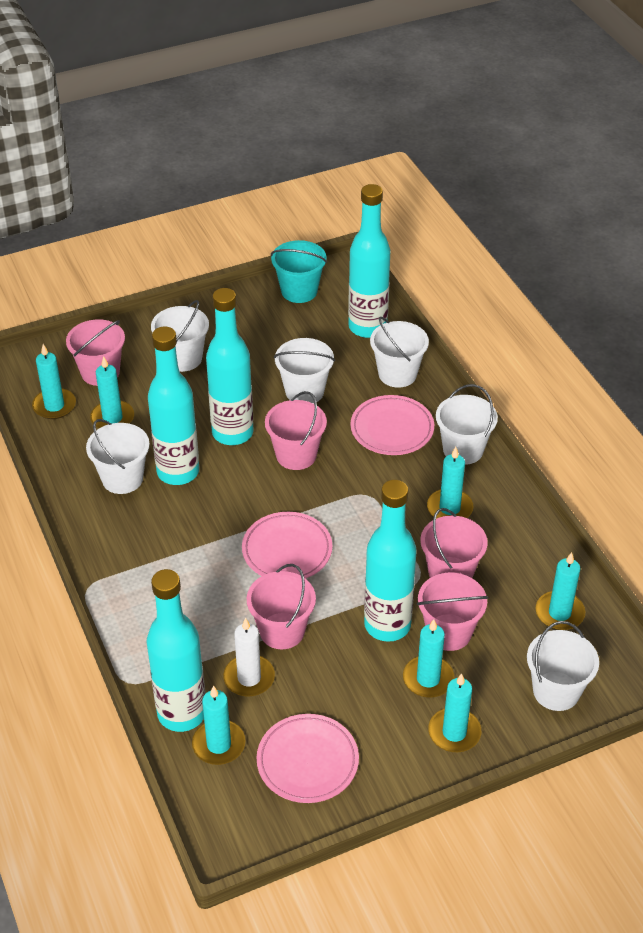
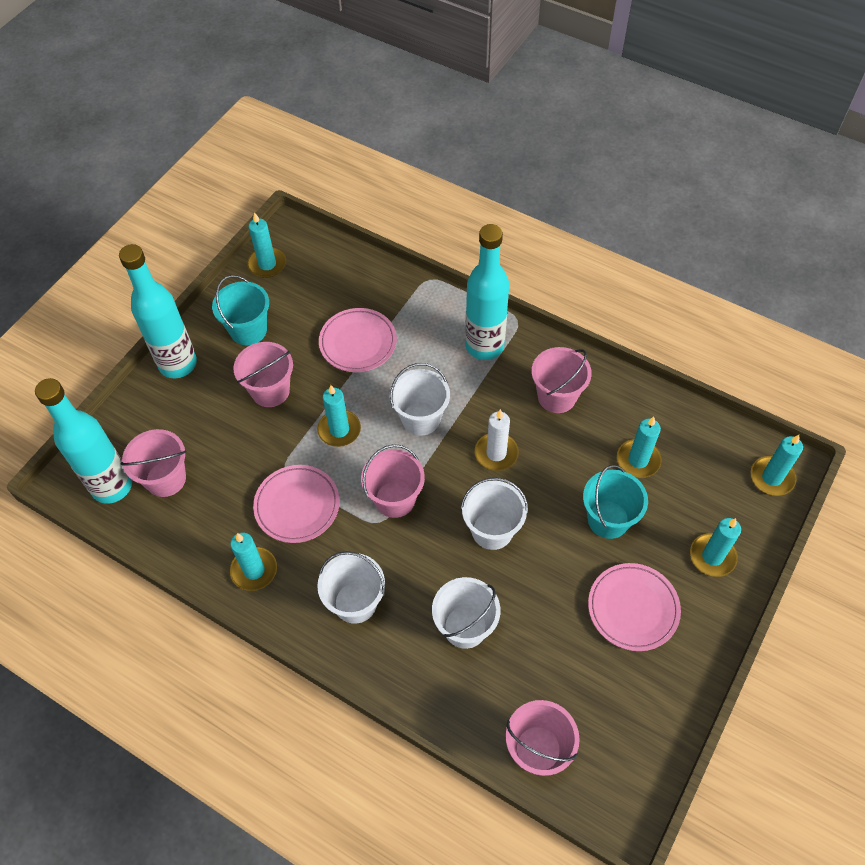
turquoise bottle: [147,569,205,732] [148,326,199,485] [206,288,253,445] [348,184,390,338] [364,480,417,642] = 5 -> [35,378,132,504] [119,244,197,378] [465,224,509,360] = 3
turquoise bucket: [271,240,327,303] = 1 -> [212,275,269,345] [583,465,648,539] = 2
turquoise candle: [32,344,76,419] [90,356,134,428] [192,685,246,765] [403,619,454,698] [427,447,473,519] [428,673,481,752] [536,552,585,630] = 7 -> [230,533,277,591] [247,212,286,278] [317,385,361,447] [617,417,662,478] [690,518,741,577] [751,435,803,496] = 6
white bucket: [86,419,150,494] [151,300,209,372] [274,338,335,404] [370,317,429,388] [436,384,498,465] [527,621,599,711] = 6 -> [317,551,385,624] [390,363,450,436] [432,577,500,649] [461,478,528,550] = 4

